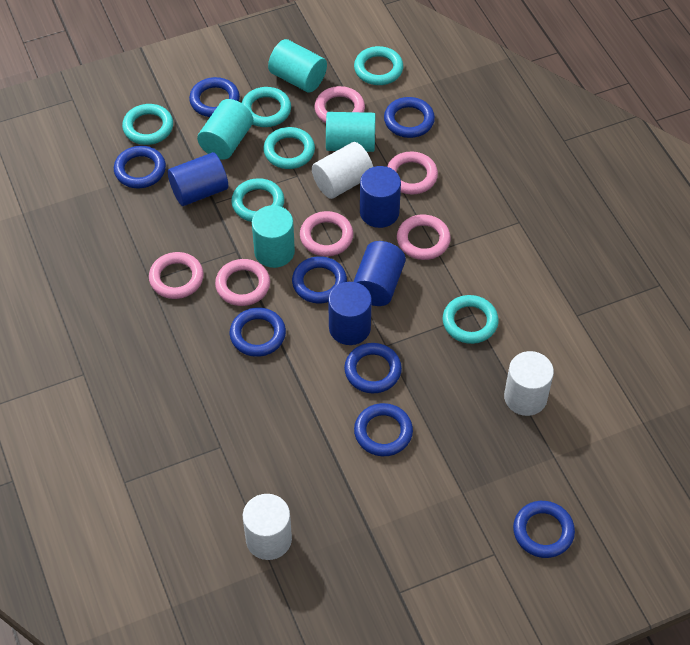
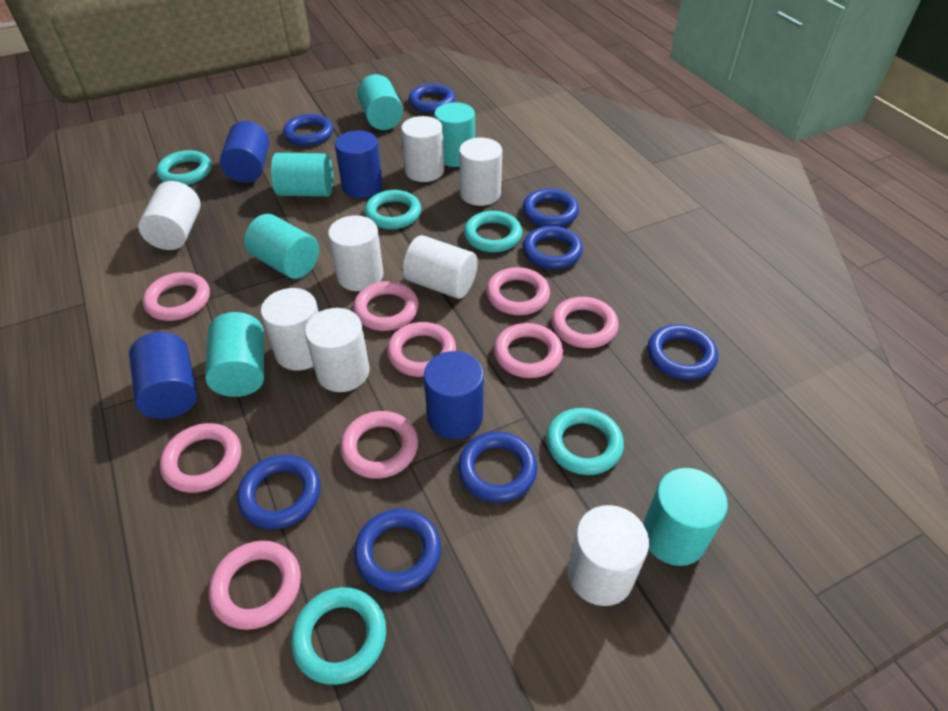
pink ring: [149,252,204,299] [215,259,270,306] [300,211,353,257] [315,86,365,123] [387,152,438,195] [397,215,451,260] = 6 -> [143,272,210,321] [160,423,241,493] [209,541,301,630] [340,411,418,479] [353,281,419,331] [387,322,456,377] [486,267,550,315] [494,323,563,378] [552,297,619,348] = 9
turquoise cylinder: [197,99,253,160] [252,205,295,268] [268,39,327,93] [326,112,375,152] = 4 -> [205,312,264,397] [244,214,319,279] [271,153,333,197] [357,74,403,130] [434,102,475,167] [643,468,728,566] = 6
turquoise ring: [122,104,173,145] [231,178,284,222] [242,87,291,127] [263,127,315,169] [354,46,403,85] [443,295,498,344] = 6 -> [156,150,212,185] [291,587,386,685] [364,190,421,229] [464,211,522,252] [546,408,624,475] = 5
white cylinder: [243,494,292,560] [312,142,373,199] [504,351,554,416] = 3 -> [138,181,201,250] [261,288,319,370] [305,308,369,392] [328,215,383,291] [401,116,444,182] [403,235,478,299] [459,138,502,206] [568,505,649,606] = 8

